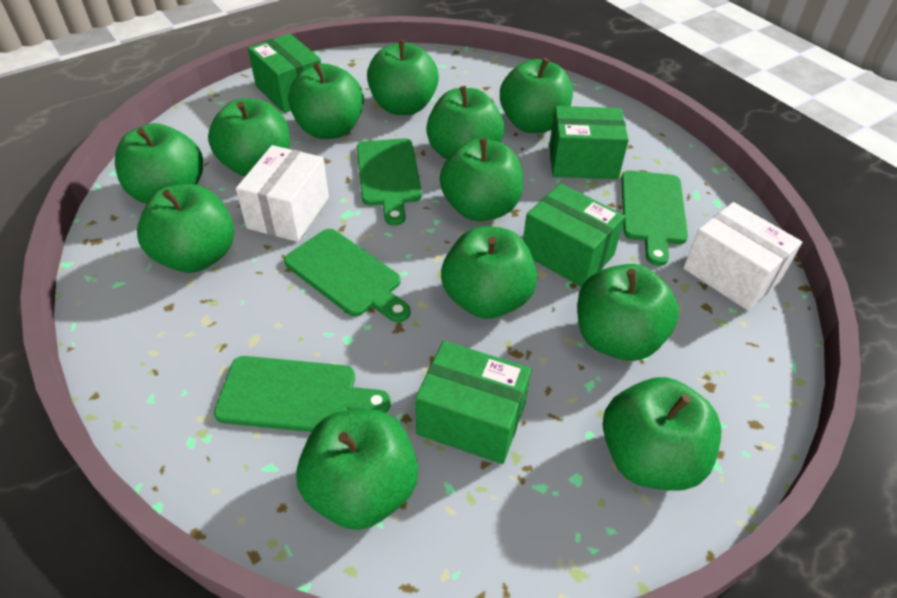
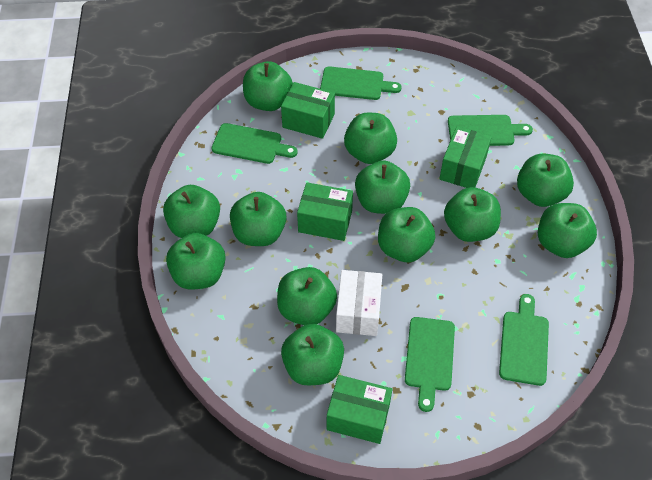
green cutting board: [214,356,391,432] [284,229,411,323] [357,138,422,226] [621,171,688,266] = 4 -> [212,123,298,164] [320,66,402,100] [405,317,455,412] [448,115,533,146] [499,294,549,386] = 5
white box: [236,145,329,242] [683,202,802,311] = 2 -> [336,270,382,336] = 1

